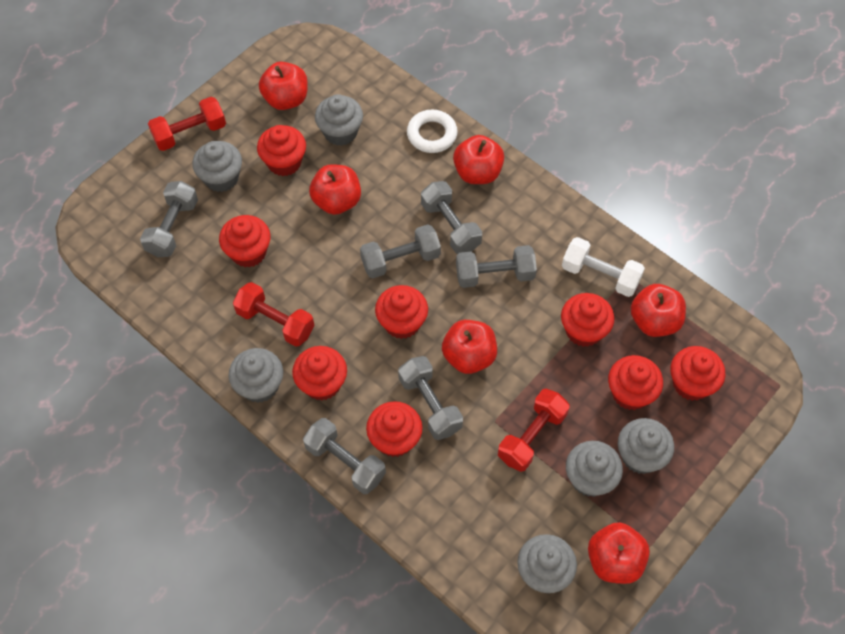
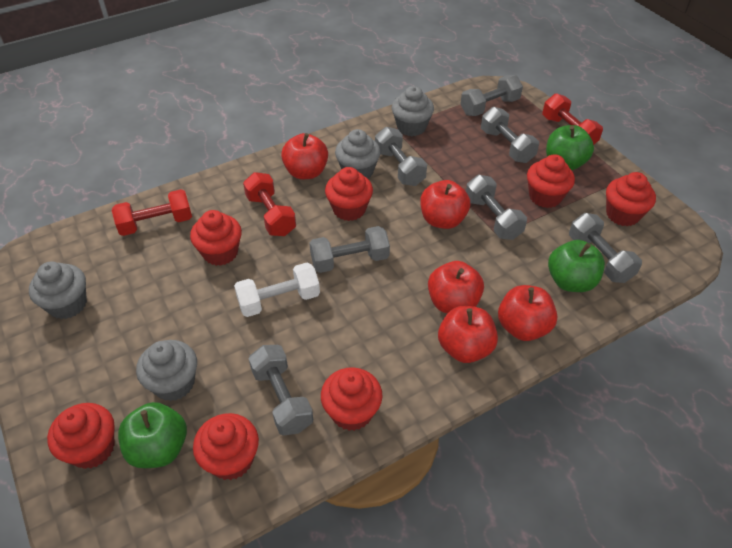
green apple: none = 0 -> [118,402,187,468] [546,125,594,170] [548,240,605,292] = 3
grey cupcake: [192,141,242,192] [228,348,283,403] [315,94,363,146] [517,534,577,593] [566,441,623,497] [618,418,674,474] = 6 -> [29,261,87,319] [136,340,197,401] [335,129,380,178] [392,86,434,136] = 4
grey dumbbell: [140,181,198,257] [303,418,386,494] [360,224,441,278] [398,356,463,440] [421,181,482,254] [456,245,537,288] = 6 -> [248,345,313,436] [309,226,390,273] [375,127,427,186] [460,75,523,116] [466,175,527,240] [481,107,539,163] [569,213,642,283] = 7
red apple: [259,62,308,110] [309,164,361,215] [442,320,497,374] [453,135,504,184] [588,522,650,584] [631,284,686,337] = 6 -> [281,133,328,179] [420,180,470,229] [428,261,484,314] [438,306,498,363] [498,285,557,341] = 5
red cupcake: [219,215,271,268] [257,125,306,176] [292,346,347,401] [366,401,422,457] [375,285,428,339] [561,293,614,347] [608,355,663,410] [670,346,725,401] = 8 -> [47,403,115,469] [190,210,242,266] [193,413,259,480] [321,367,382,431] [325,167,373,221] [527,154,575,208] [606,172,656,226] = 7
white ring: [407,109,458,153] = 1 -> none = 0

